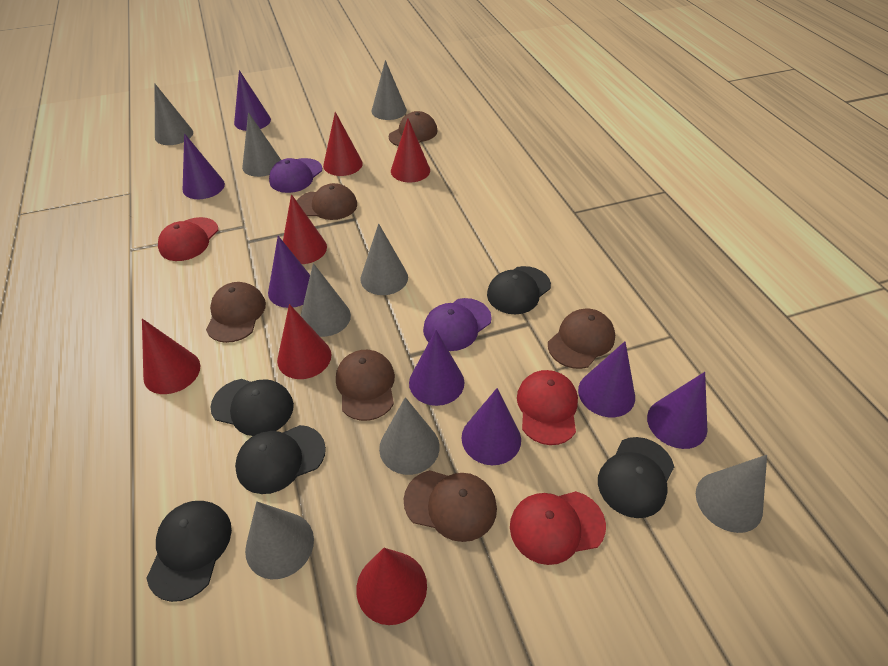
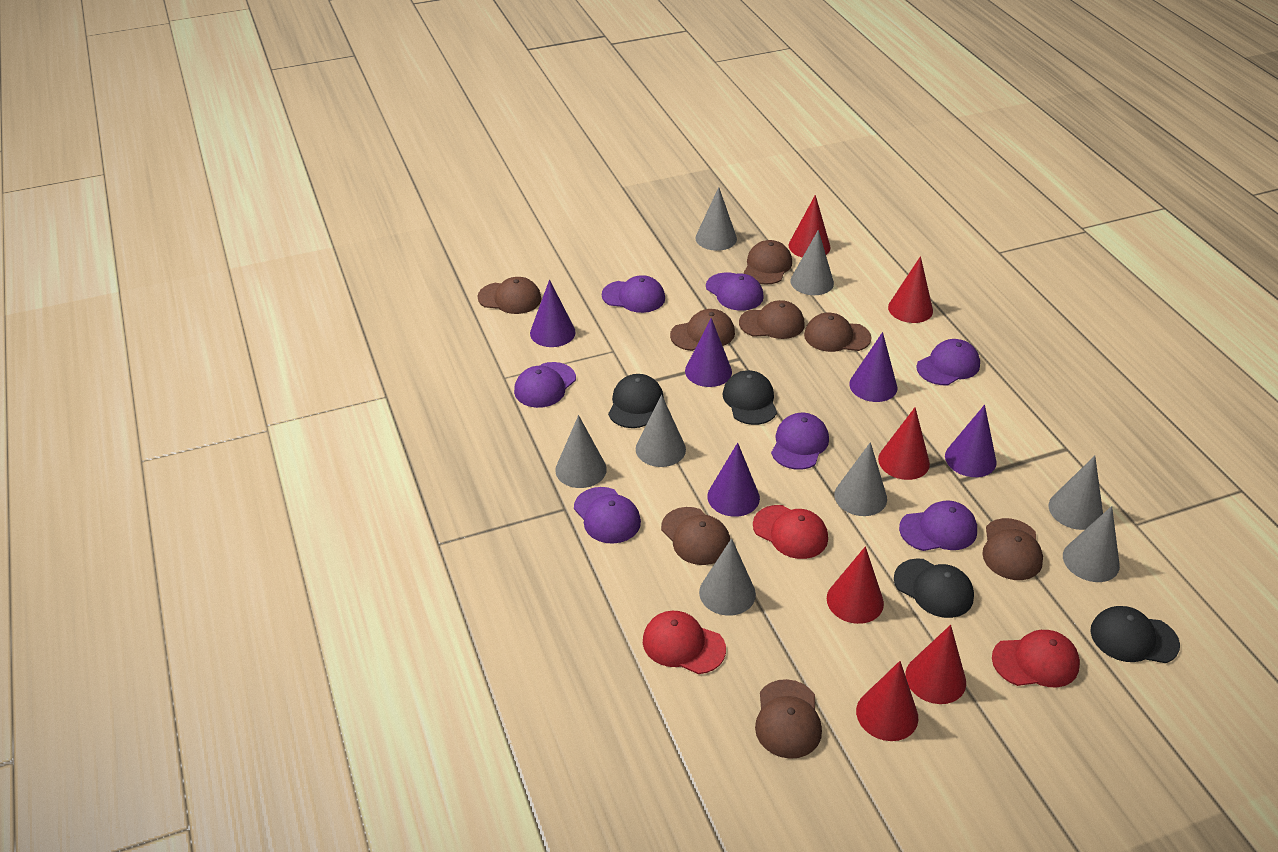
black cap: [146,501,232,602] [210,379,294,436] [235,425,326,494] [487,266,551,314] [598,437,674,518] = 5 -> [608,374,664,428] [722,370,777,425] [894,558,974,618] [1090,606,1180,663] = 4
brown cap: [206,282,266,343] [297,183,357,220] [336,350,395,421] [389,111,438,146] [403,470,497,542] [548,308,615,369] = 6 -> [477,277,542,314] [661,507,730,565] [670,309,735,351] [739,300,805,339] [744,240,792,284] [755,679,822,759] [804,313,872,352] [982,518,1043,580] = 8
purple cap: [269,158,322,193] [423,298,492,351] = 2 -> [514,362,576,408] [574,487,641,544] [602,275,665,313] [706,273,764,311] [771,413,829,470] [899,500,977,551] [916,339,980,385] = 7
purple cone: [183,133,225,199] [234,70,271,131] [268,236,310,308] [409,330,464,406] [462,388,521,465] [578,341,635,417] [647,372,707,449] = 7 -> [530,279,576,347] [685,318,732,387] [707,443,760,517] [849,332,897,402] [945,405,997,477] = 5

